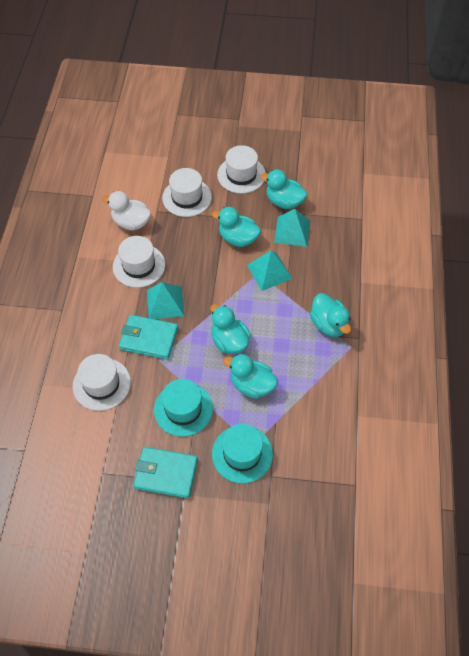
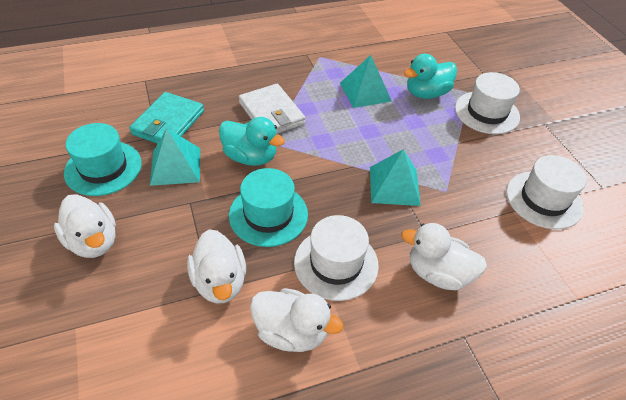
turquoise duck: [210,304,251,354] [212,207,261,247] [223,354,278,399] [260,170,307,209] [310,293,351,337] = 5 -> [219,117,285,166] [404,54,457,99] = 2
turquoise wallet: [119,315,178,360] [133,447,198,498] = 2 -> [129,92,204,144] = 1
white duck: [102,191,151,230] = 1 -> [54,194,116,258] [187,229,246,304] [250,288,343,352] [401,223,487,290] = 4
white hat: [73,354,131,411] [113,236,165,288] [162,168,212,217] [217,145,266,194] = 4 -> [294,215,379,301] [455,72,520,134] [506,155,587,229] = 3
white wallet: none = 0 -> [239,84,305,134] = 1

